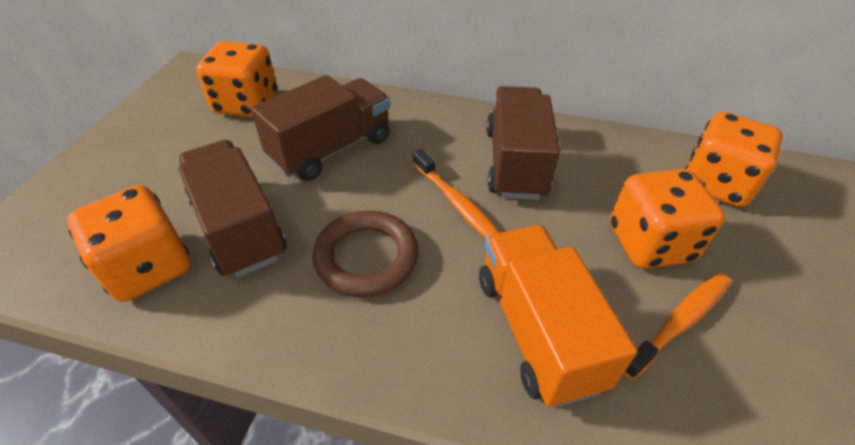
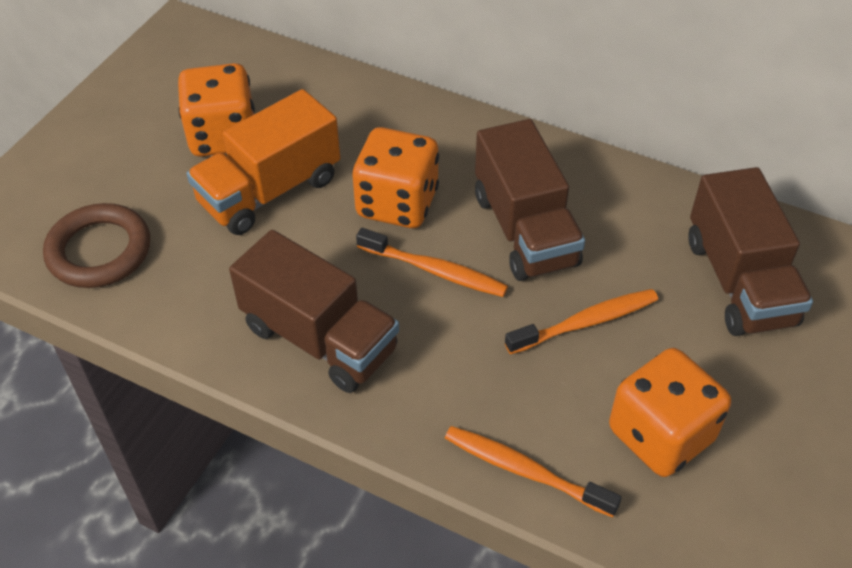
orange dice: [67,185,191,302] [196,41,277,117] [610,169,725,269] [685,112,783,207] = 4 -> [178,63,255,157] [352,127,439,228] [609,348,731,477] = 3
orange toothbrush: [413,149,500,238] [624,273,731,380] = 2 -> [356,228,508,297] [445,426,622,517] [505,289,658,354] = 3

